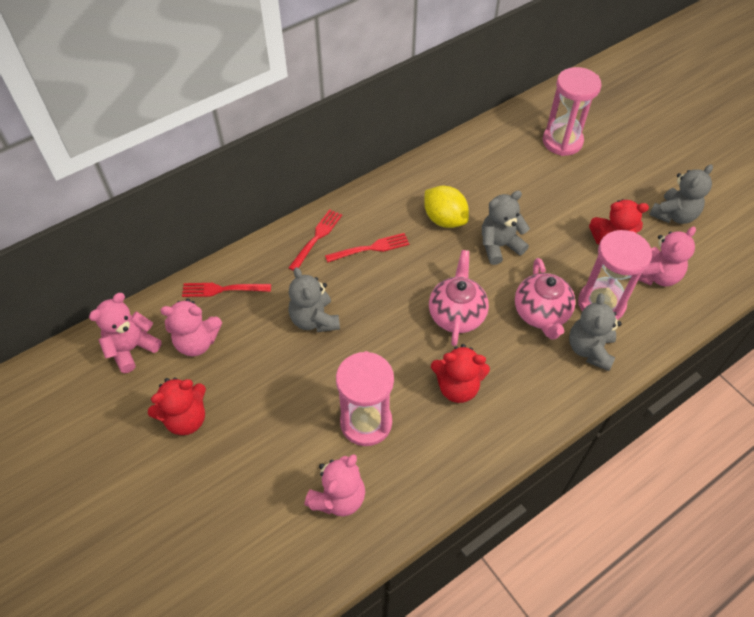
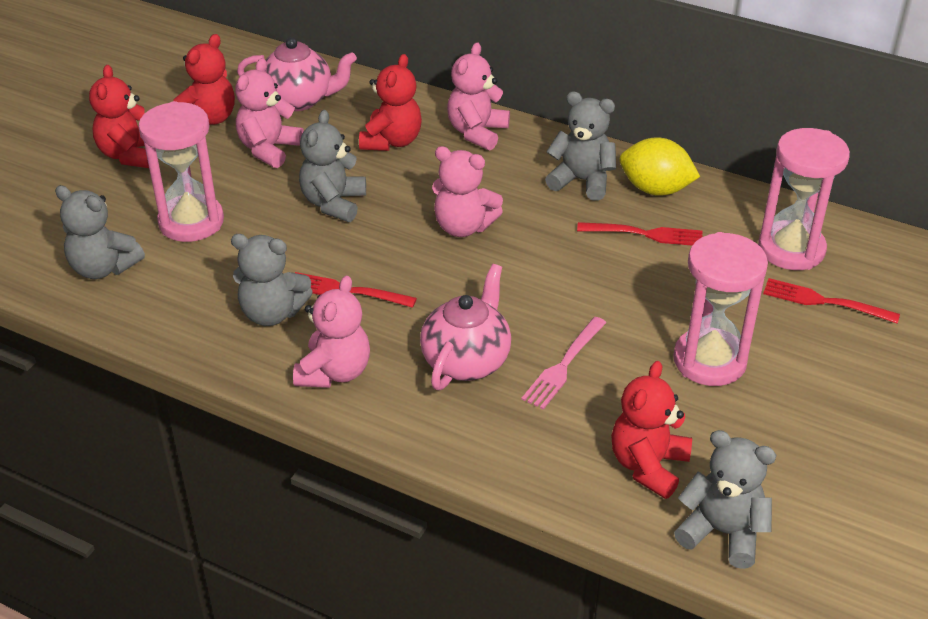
grey teddy bear: [288,267,340,332] [482,191,530,265] [569,293,622,371] [649,164,713,224] = 4 -> [55,185,145,279] [231,234,312,326] [299,110,366,222] [545,91,616,201] [674,430,776,569] = 5
pink fork: none = 0 -> [521,317,607,410] = 1
red teddy bear: [148,377,206,435] [431,344,490,403] [589,199,649,245] = 3 -> [89,65,149,168] [173,34,235,125] [359,54,422,151] [611,361,692,499] = 4

